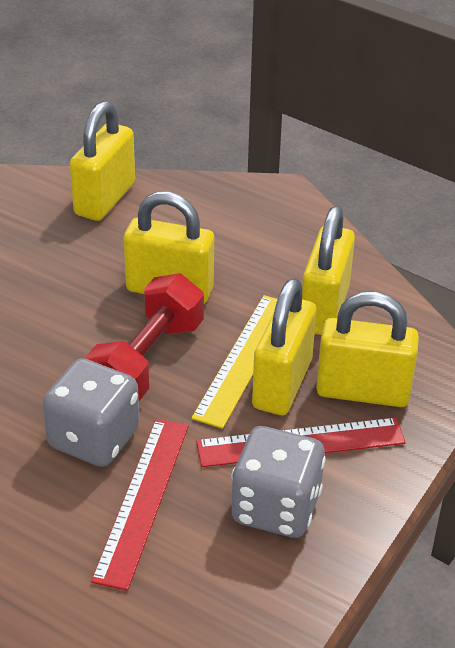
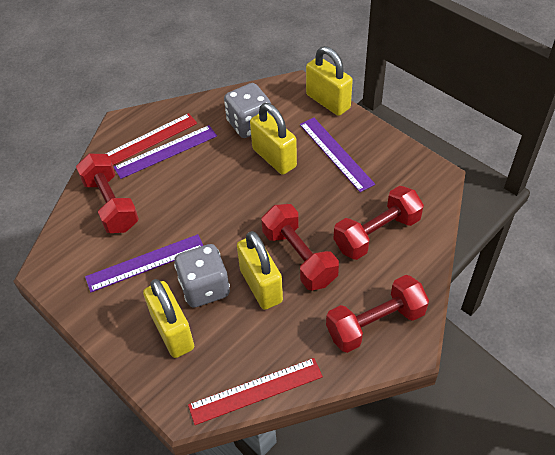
purple ruler: none = 0 -> [85,234,203,293] [114,125,217,179] [300,118,375,192] = 3
red dumbbell: [85,273,204,401] = 1 -> [76,154,139,233] [261,204,339,290] [326,275,429,353] [334,186,424,260] = 4
yellow padlock: [70,101,135,221] [124,192,214,304] [252,278,316,415] [302,206,355,335] [316,292,419,407] = 5 -> [143,279,194,358] [237,231,283,310] [250,103,297,175] [306,46,353,116] = 4
yellow ruler: [192,295,278,429] = 1 -> none = 0

